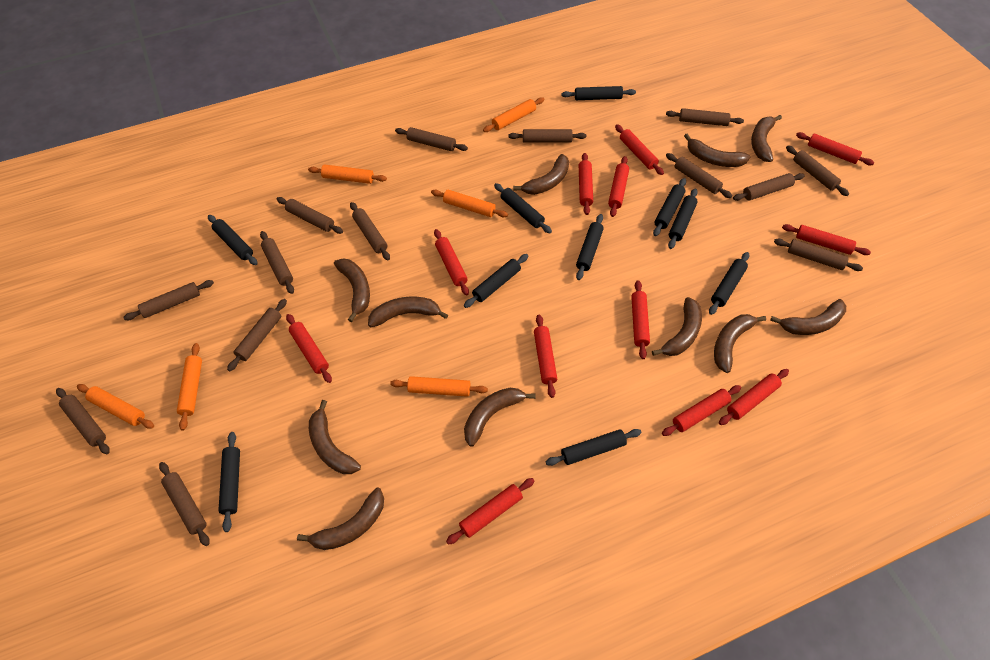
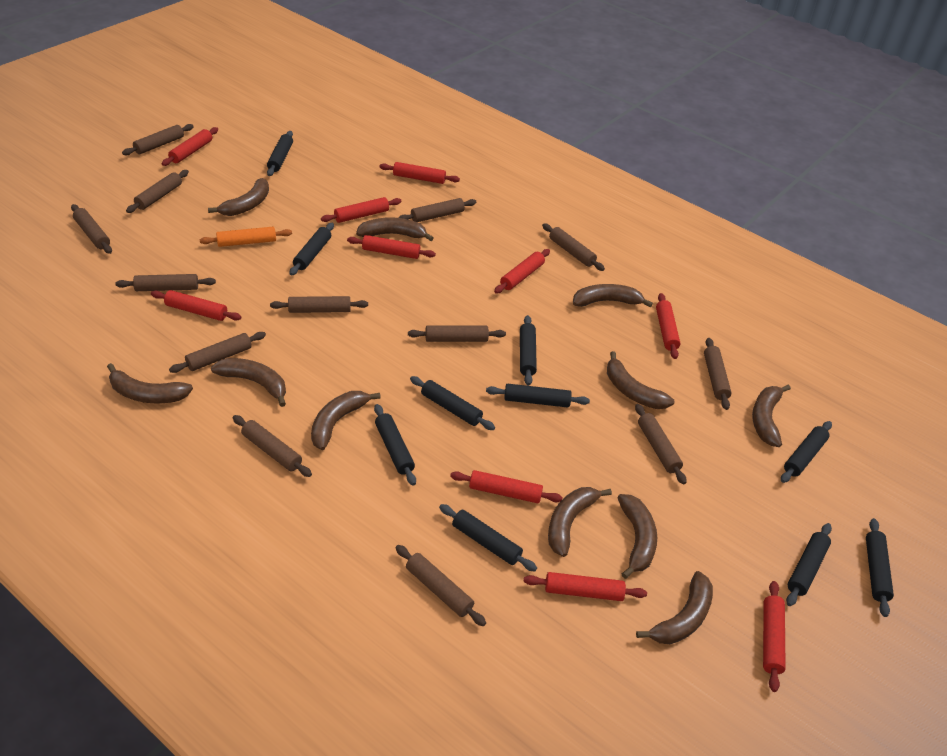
brown rolling pin: [56,388,110,454] [123,280,214,320] [159,462,210,546] [227,299,287,371] [260,231,294,294] [276,197,343,234] [350,202,390,260] [395,127,468,151] [509,129,586,143] [666,108,744,126] [666,153,732,198] [733,173,805,201] [774,239,863,271] [786,146,849,196] = 14 -> [71,204,112,254] [116,274,216,291] [122,124,194,155] [126,170,189,213] [169,332,266,373] [233,415,312,477] [270,296,368,313] [395,545,486,626] [398,198,476,222] [408,325,506,342] [542,223,605,271] [635,404,687,485] [704,338,731,410] = 13
orange rolling pin: [77,384,154,428] [177,343,202,431] [308,164,387,184] [390,376,488,397] [431,189,508,217] [483,97,544,132] = 6 -> [200,227,292,247] = 1
red rolling pin: [286,314,332,383] [434,229,469,295] [446,478,534,545] [534,315,557,398] [579,153,593,215] [608,156,629,217] [615,124,664,175] [631,280,650,359] [662,385,741,436] [719,369,789,425] [782,224,871,255] [796,132,875,165] = 12 -> [151,290,241,321] [162,127,218,166] [321,197,402,223] [347,235,436,259] [379,162,460,184] [450,470,563,503] [494,249,550,293] [524,572,647,601] [656,293,681,359] [763,581,786,692] = 10

